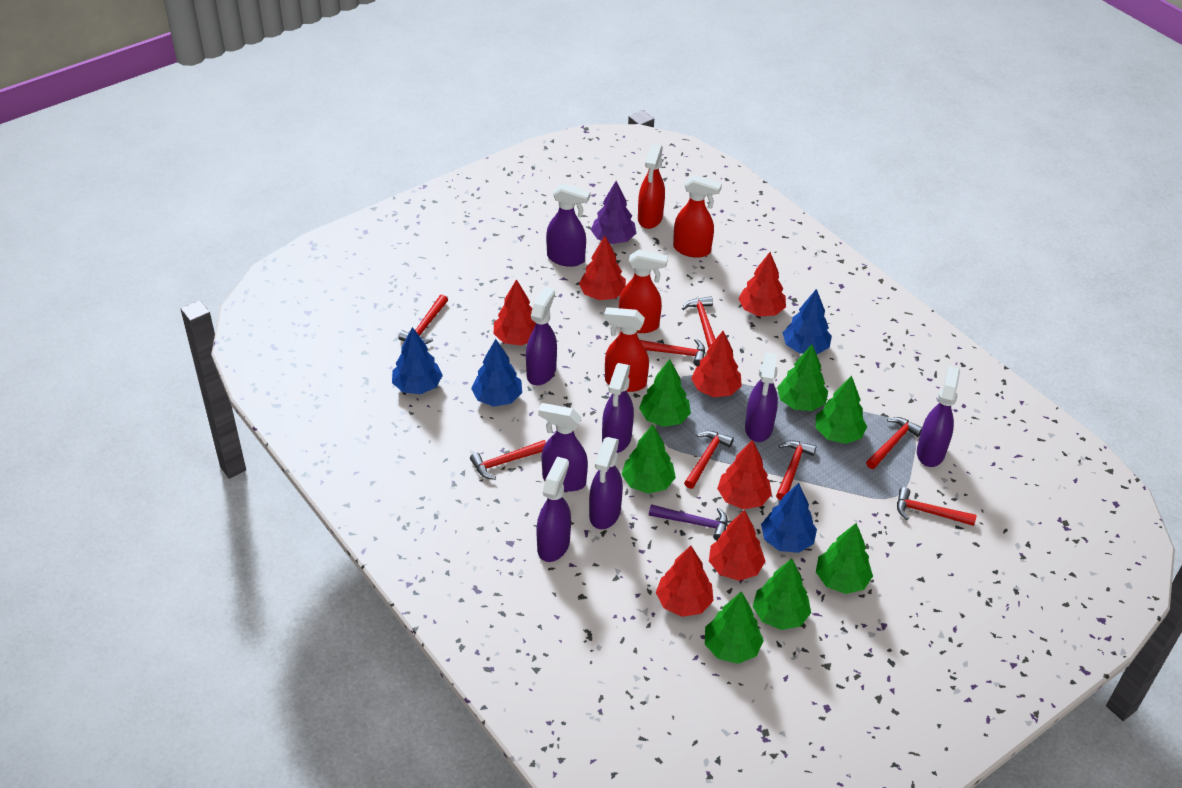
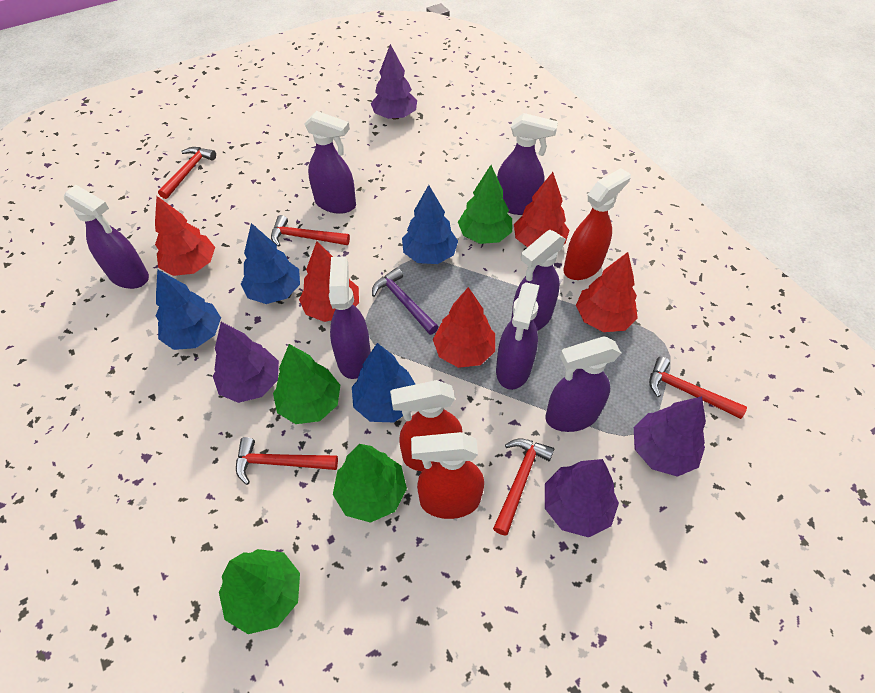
green tree: [622,424,676,494] [639,359,691,427] [705,591,764,664] [753,559,811,630] [777,345,828,411] [816,376,867,444] [816,523,873,594] = 7 -> [219,549,300,634] [273,344,340,424] [333,444,407,523] [458,165,512,244] = 4
purple spray bottle: [526,287,557,385] [536,457,571,562] [538,403,588,492] [546,183,590,267] [589,437,623,529] [602,363,634,453] [745,352,778,442] [917,366,960,467] = 8 -> [64,185,149,289] [304,111,356,214] [329,256,371,379] [496,282,540,390] [497,113,558,215] [511,230,566,331] [545,337,621,432] = 7
purple tree: [591,181,636,244] = 1 -> [213,322,279,403] [371,44,417,120] [545,459,619,537] [634,396,706,477] = 4
red hammer: [398,295,448,344] [470,440,546,480] [640,339,705,366] [682,296,715,348] [684,431,734,489] [776,441,816,500] [866,417,922,469] [897,487,977,526] = 8 -> [158,147,216,199] [236,437,338,485] [271,215,350,247] [493,439,554,536] [649,357,747,419] = 5
red spray bottle: [604,307,649,392] [619,250,668,333] [638,144,665,229] [673,175,722,258] = 4 -> [390,380,463,471] [411,432,484,519] [563,168,631,280] = 3
red tree: [493,279,536,345] [579,236,626,300] [656,546,714,617] [691,331,742,397] [709,510,766,581] [717,440,772,509] [738,252,786,316] = 7 -> [155,196,215,276] [299,241,359,322] [433,287,495,368] [514,172,570,247] [576,252,638,332] = 5

